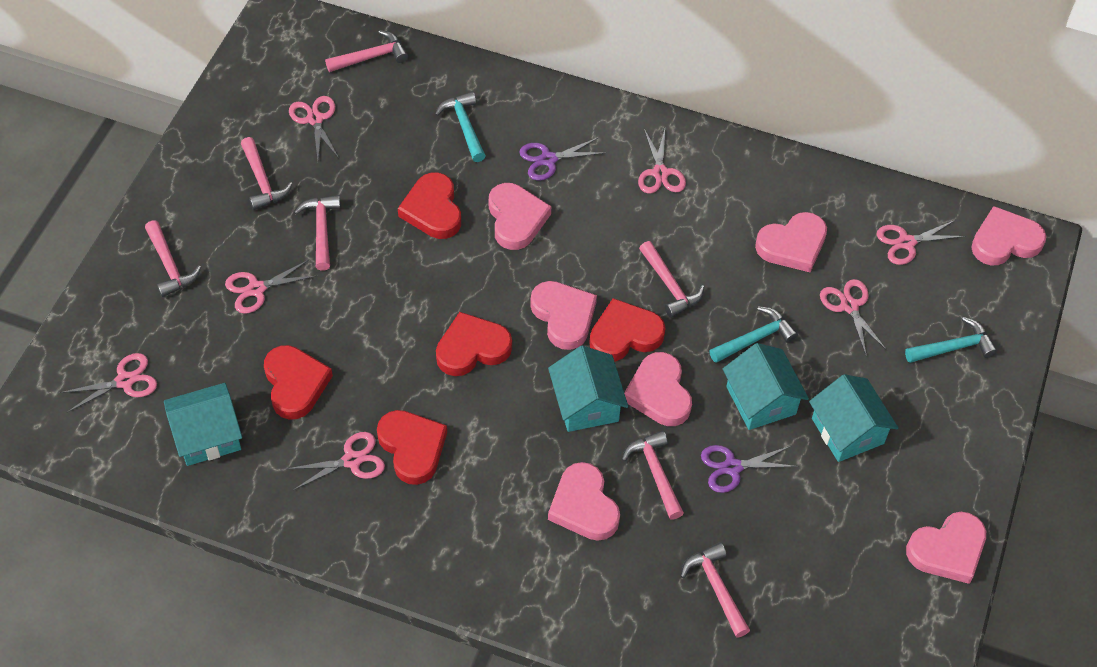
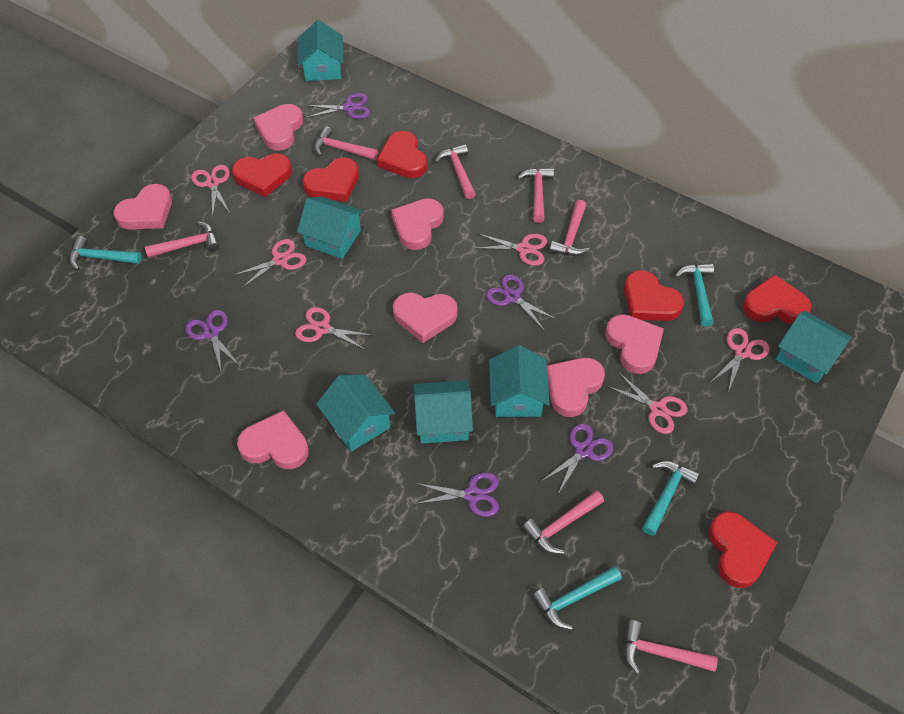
pink scissors: [60,353,157,412] [225,260,316,314] [287,432,385,490] [289,96,339,160] [638,129,686,193] [820,279,887,357] [876,220,966,265] = 7 -> [191,165,230,218] [232,239,306,289] [295,307,372,350] [475,234,547,266] [607,372,688,434] [711,328,770,393] = 6
purple scissors: [519,137,604,180] [701,445,798,493] = 2 -> [185,310,241,374] [305,93,370,119] [415,473,499,517] [486,275,557,331] [542,423,613,494] = 5
red heart: [264,345,333,420] [377,410,447,485] [398,172,461,239] [436,312,512,376] [589,298,666,362] = 5 -> [232,154,292,197] [303,157,359,202] [377,131,427,178] [624,270,684,321] [709,511,777,588] [743,274,811,324] = 6
turquoise hammer: [435,92,486,162] [709,307,798,363] [905,317,998,363] = 3 -> [69,236,142,271] [533,566,622,630] [642,461,700,536] [675,263,714,327] = 4
turquoise house: [164,383,242,466] [548,346,628,432] [723,343,809,430] [809,374,898,462] = 4 -> [297,197,364,259] [298,20,344,81] [316,375,395,451] [413,380,473,444] [489,345,550,417] [776,311,852,384] = 6

